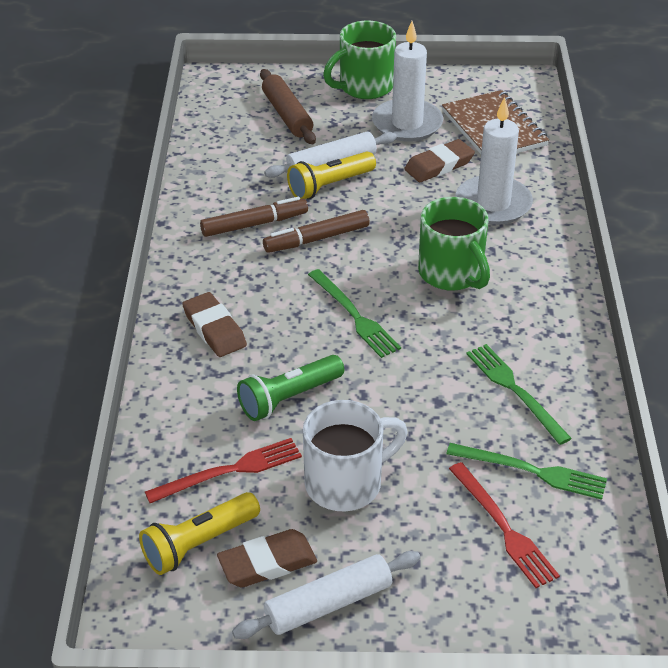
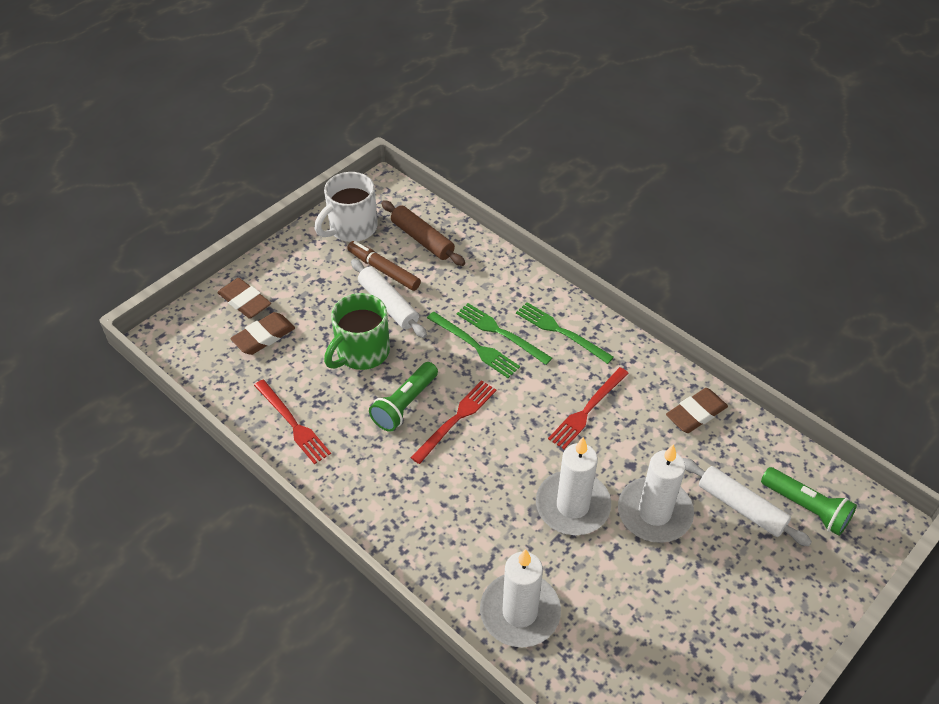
brown marker: [200,197,308,237] [263,210,370,253] = 2 -> [347,241,421,291] = 1
brown notebook: [442,90,549,154] = 1 -> none = 0
green flashlight: [237,355,344,421] = 1 -> [369,362,438,432] [761,467,857,536] = 2
green mug: [323,21,396,99] [418,197,490,291] = 2 -> [324,293,390,370] = 1
red fork: [145,438,302,503] [449,462,560,588] = 2 -> [254,380,331,464] [410,380,496,464] [548,367,629,449] = 3
white candle: [372,21,443,142] [456,97,533,225] = 2 -> [480,549,561,647] [536,437,611,535] [618,444,694,543] = 3
yellow flashlight: [139,492,260,575] [287,151,376,199] = 2 -> none = 0

